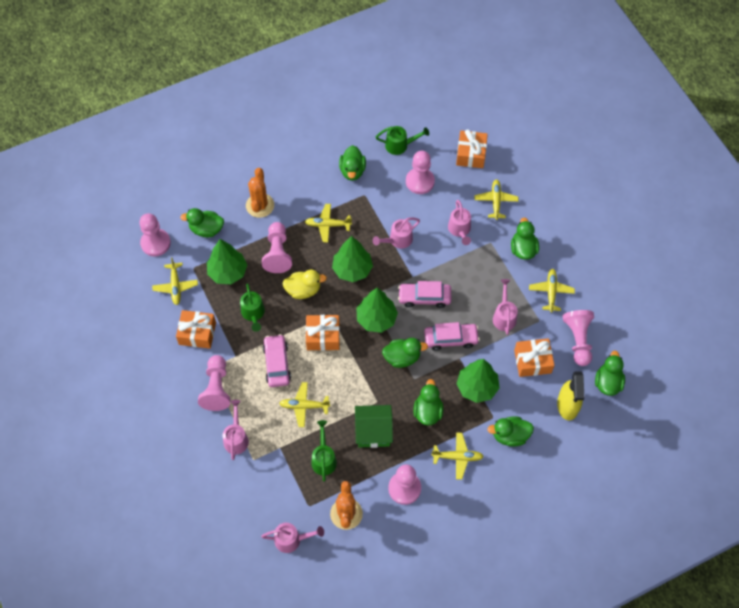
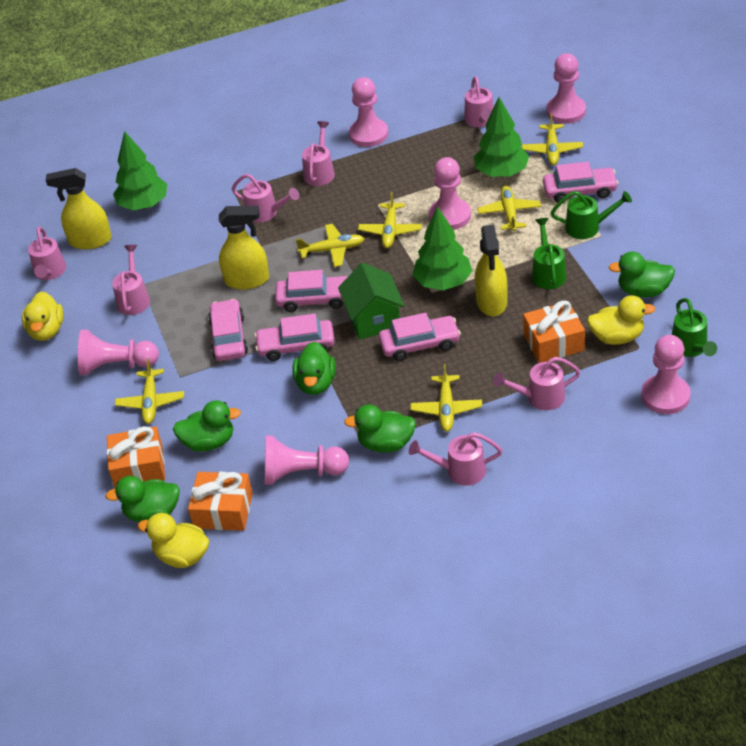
green duck: [180,208,224,237] [339,145,366,181] [382,338,428,368] [413,379,443,426] [487,416,534,447] [511,218,539,260] [595,351,625,396] = 7 -> [105,476,180,522] [173,400,241,452] [293,342,336,395] [344,404,416,452] [608,252,675,298] = 5
green tree: [207,239,247,284] [332,236,373,282] [356,288,398,333] [457,359,500,403] = 4 -> [113,131,167,210] [413,206,472,290] [474,97,529,177] = 3
orange cactus: [246,168,274,218] [330,481,363,530] = 2 -> none = 0
orange gift: [176,310,216,349] [306,315,340,351] [456,129,488,168] [514,338,555,377] = 4 -> [107,426,165,489] [188,472,253,531] [523,300,585,363] = 3
pink car: [263,334,291,387] [398,281,451,308] [424,322,480,351] = 3 -> [208,299,248,361] [254,314,335,361] [275,270,348,312] [379,313,461,361] [543,162,618,203] = 5
pink watering can: [223,400,249,460] [261,523,324,553] [373,217,420,249] [448,200,471,245] [493,279,518,335] = 5 -> [28,226,66,280] [112,245,150,315] [232,174,299,222] [302,121,335,186] [409,432,502,485] [464,76,494,127] [493,357,580,410] = 7
yellow duck: [282,270,327,299] = 1 -> [22,291,64,341] [138,513,209,568] [587,296,655,345] = 3
yellow spray bottle: [557,371,584,421] = 1 -> [46,168,112,249] [219,206,269,290] [475,225,508,316] = 3

